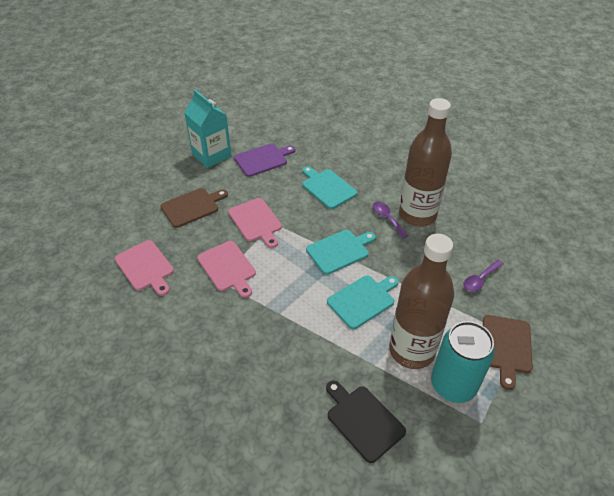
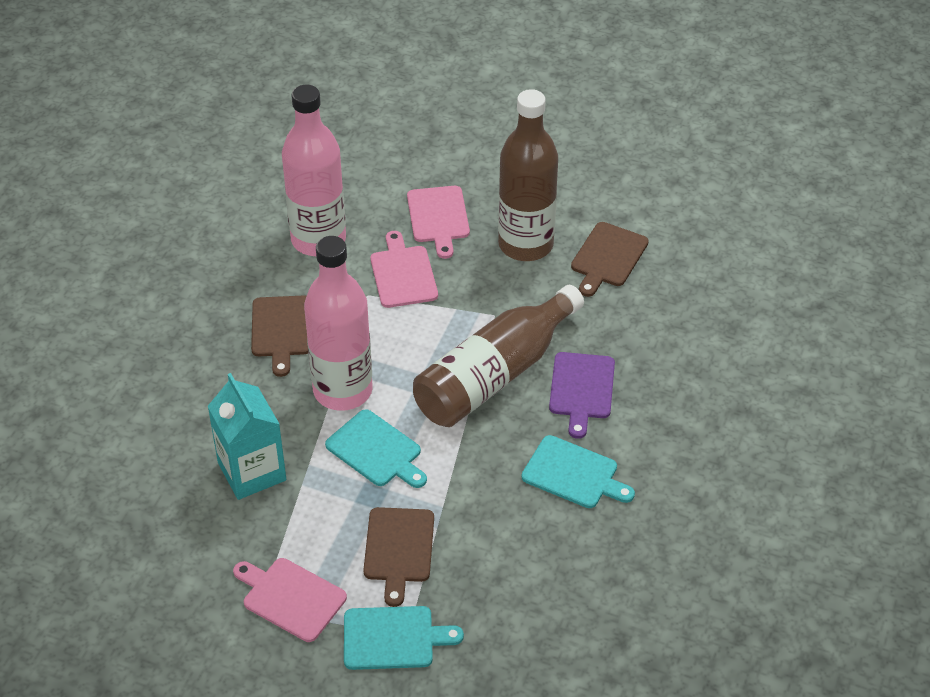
black cutting board: [326,381,406,463] = 1 -> none = 0
brown cutting board: [160,188,228,228] [483,315,533,390] = 2 -> [251,296,308,377] [363,507,434,607] [571,222,648,297] = 3
pink bottle: none = 0 -> [282,85,346,256] [304,236,373,411] = 2
purple spoon: [373,202,409,238] [463,260,504,292] = 2 -> none = 0
turquoise can: [431,321,495,403] = 1 -> none = 0

